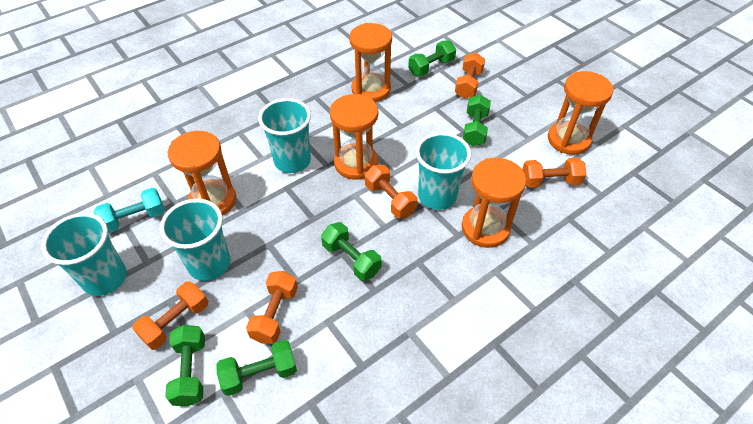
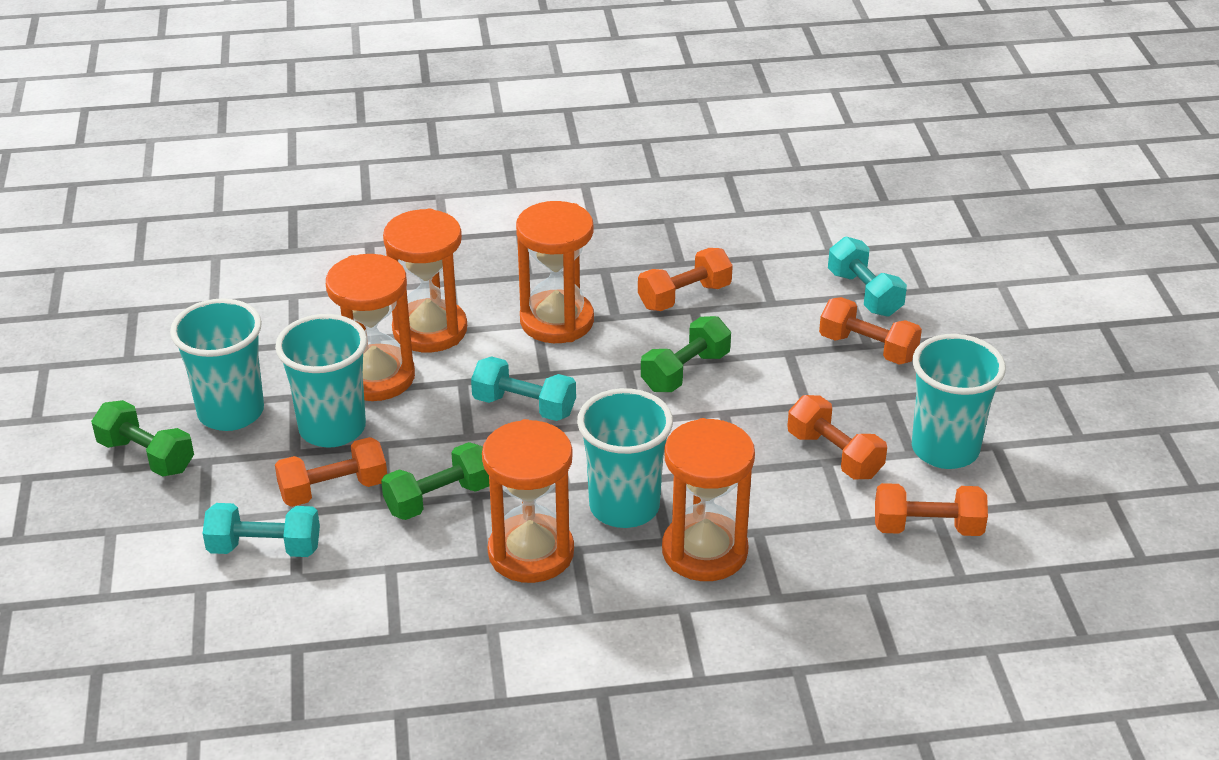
green dumbbell: [165,325,205,406] [216,340,297,396] [321,222,382,281] [408,41,456,76] [463,95,491,146] = 5 -> [91,400,194,477] [381,442,489,520] [641,316,731,392] = 3
turquoise dumbbell: [94,188,165,233] = 1 -> [203,503,320,557] [471,356,576,421] [828,237,907,317] = 3

